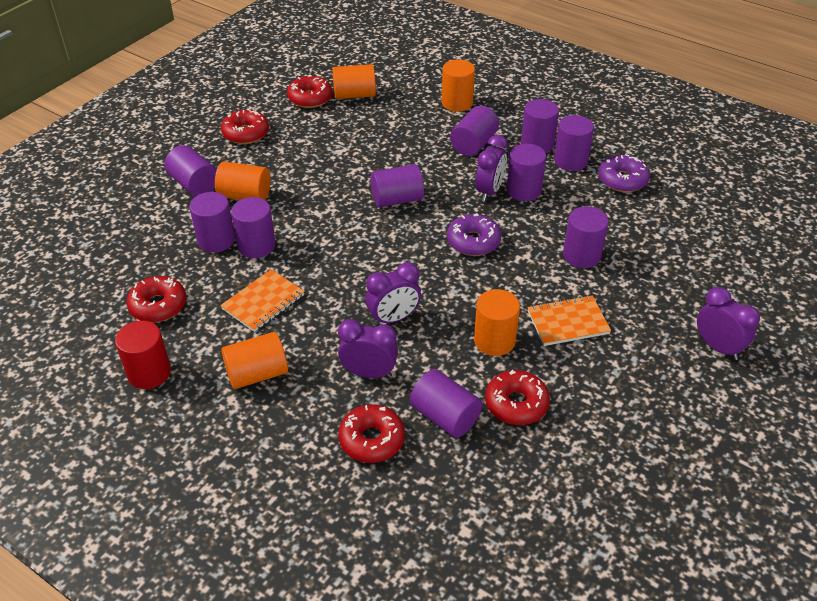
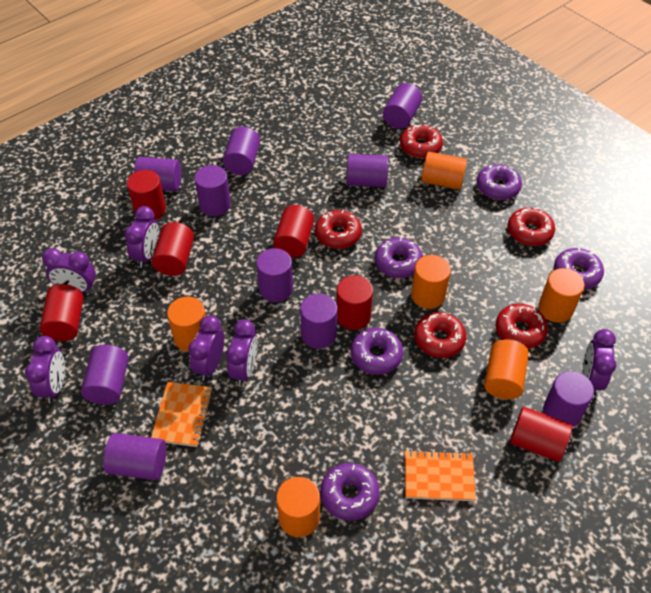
orange cylinder: [215,162,270,201] [221,332,288,389] [333,64,376,99] [442,59,475,112] [474,289,520,356] = 5 -> [167,297,206,352] [276,477,320,537] [411,255,451,309] [421,152,467,190] [484,339,529,399] [538,268,585,323] = 6
purple clock: [338,319,398,378] [365,262,421,326] [475,135,508,202] [697,287,760,360] = 4 -> [25,336,65,403] [42,248,96,293] [124,206,159,268] [188,315,224,381] [226,319,258,386] [582,329,616,390] = 6
purple donut: [447,213,501,256] [598,154,650,192] = 2 -> [320,463,380,521] [351,328,403,375] [375,237,423,278] [477,164,522,200] [554,248,604,289] = 5
red cylinder: [115,320,171,389] = 1 -> [40,284,83,341] [127,170,166,220] [152,222,194,276] [273,205,314,257] [336,275,373,330] [510,407,572,462] = 6

